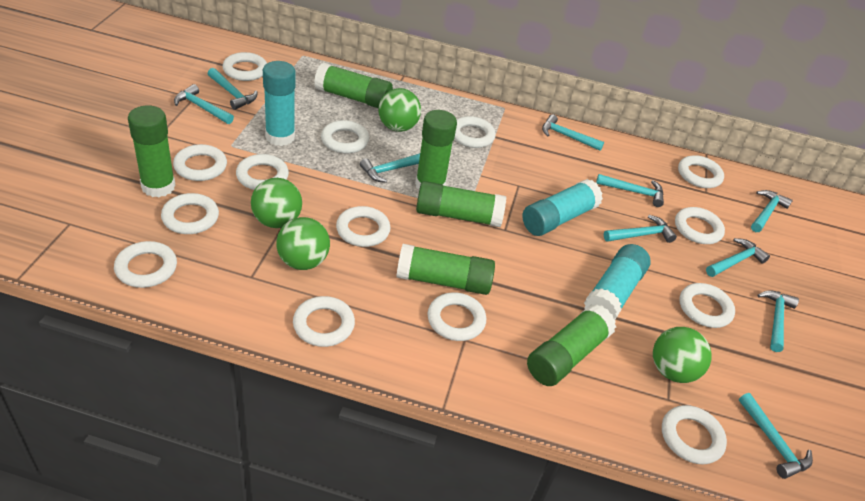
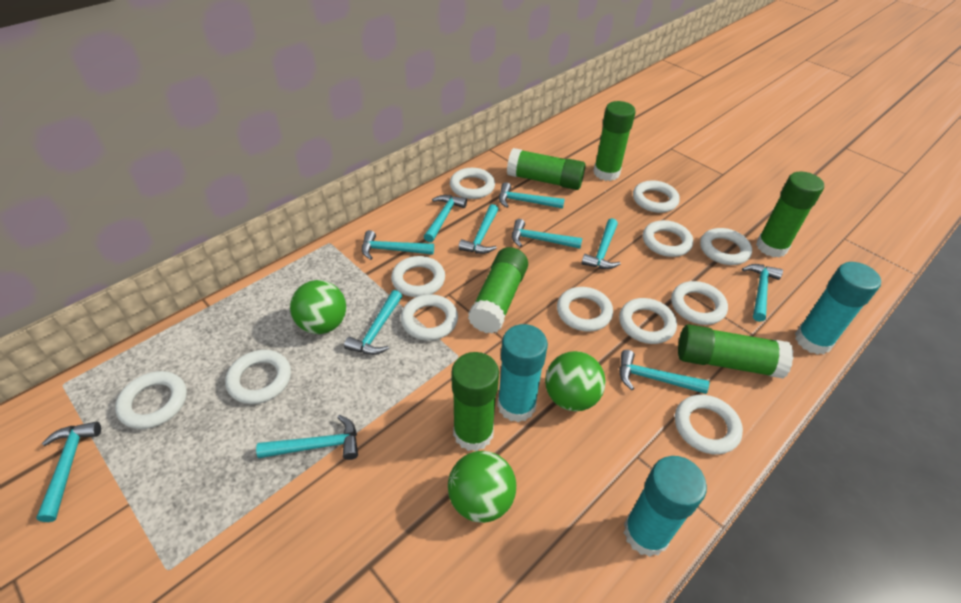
green ball: [251,178,302,228] [276,217,330,270] [378,88,421,132] [653,327,712,383] = 4 -> [290,280,346,334] [448,451,516,523] [545,351,605,411] = 3
turquoise hammer: [174,84,234,124] [208,68,257,110] [360,153,420,183] [542,114,604,151] [596,174,664,207] [604,215,677,243] [706,238,770,277] [739,393,813,479] [751,190,793,232] [758,290,799,352] = 10 -> [36,421,101,522] [256,415,358,460] [344,290,402,355] [362,230,434,260] [424,195,467,243] [458,204,499,254] [499,182,565,209] [512,219,582,249] [581,218,621,269] [619,350,709,394] [742,264,783,322] = 11
white ring: [114,241,177,288] [161,193,219,234] [173,144,227,181] [222,52,267,81] [236,154,289,190] [293,296,355,347] [321,120,369,154] [336,206,391,247] [428,292,486,341] [454,116,496,148] [662,405,727,465] [675,207,725,244] [678,155,724,188] [680,283,735,328] = 14 -> [115,371,187,429] [225,350,291,404] [391,256,445,297] [401,294,458,341] [450,168,495,199] [557,287,613,332] [619,298,677,344] [633,180,680,213] [643,220,693,257] [671,281,728,325] [675,395,743,455] [700,228,752,265] = 12

